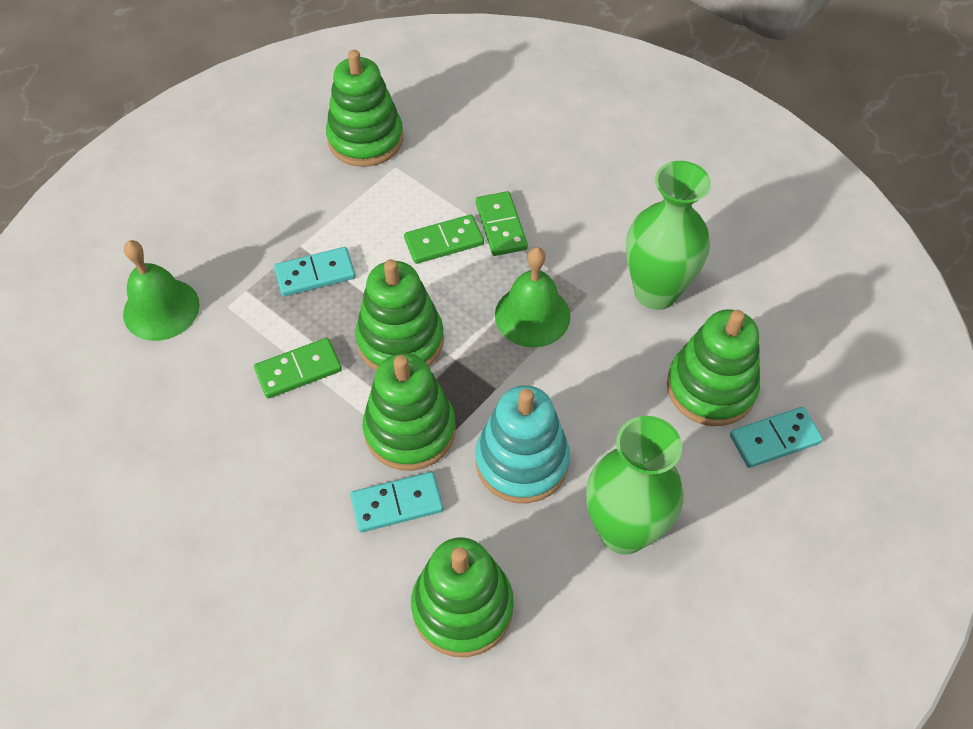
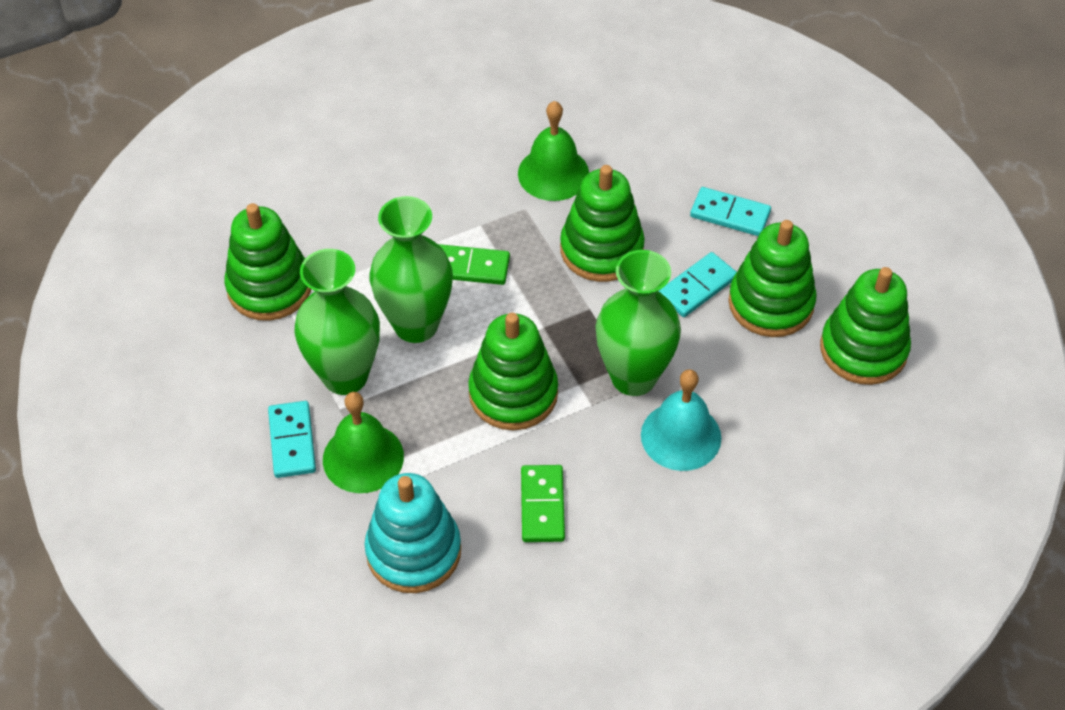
green domino: [254,338,342,399] [404,214,484,264] [476,191,528,256] = 3 -> [438,244,510,285] [521,465,565,542] = 2
green vase: [586,416,683,555] [626,161,711,310] = 2 -> [294,249,380,395] [370,196,453,343] [596,250,681,396] = 3
turquoise bell: none = 0 -> [641,369,721,471] = 1

